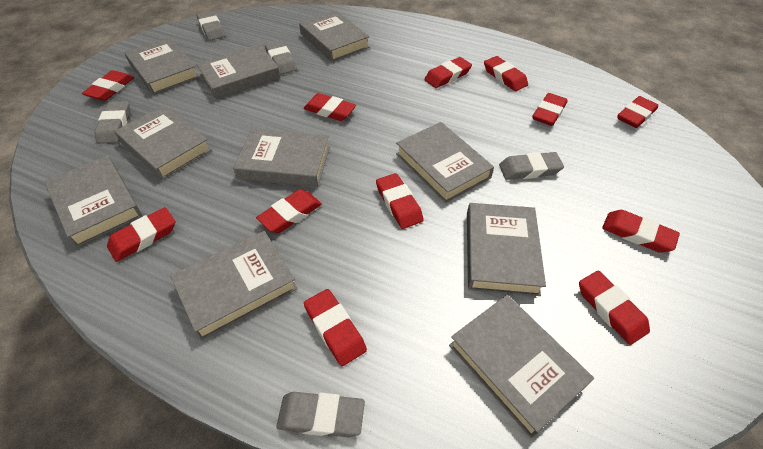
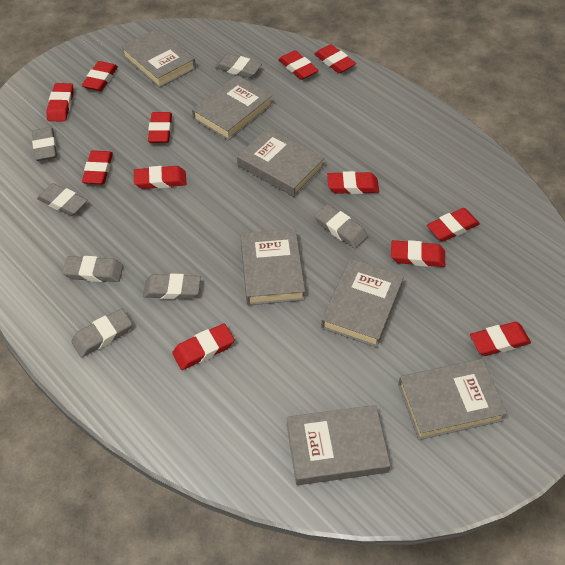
grey book: [44,156,142,247] [115,105,212,180] [125,37,199,95] [170,231,298,340] [196,44,280,99] [233,129,330,187] [299,11,369,62] [396,122,494,203] [449,295,594,438] [467,203,546,296] = 10 -> [121,29,196,88] [192,75,273,141] [237,128,324,197] [240,229,305,305] [287,405,390,485] [321,258,404,347] [398,359,507,440] = 7
grey eraser: [94,101,131,144] [197,11,225,41] [265,41,297,74] [276,392,365,437] [499,152,564,180] = 5 -> [32,127,57,161] [37,183,87,216] [62,256,123,282] [71,308,132,357] [143,273,201,299] [215,53,262,78] [315,204,368,248] = 7

